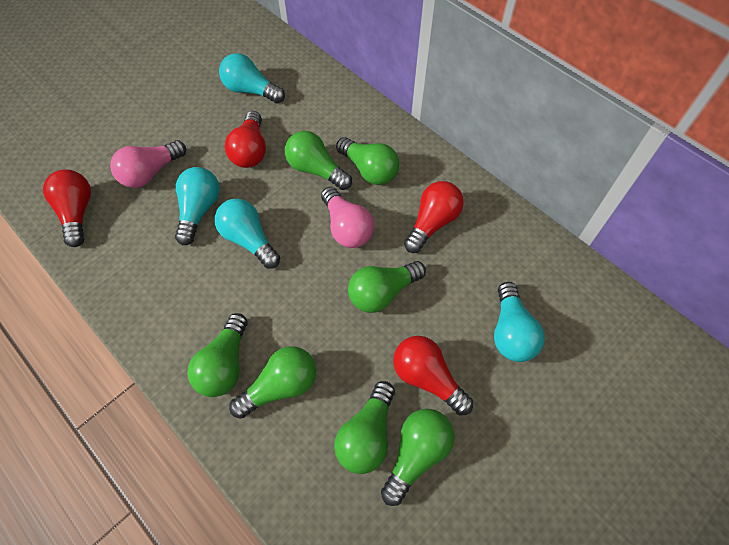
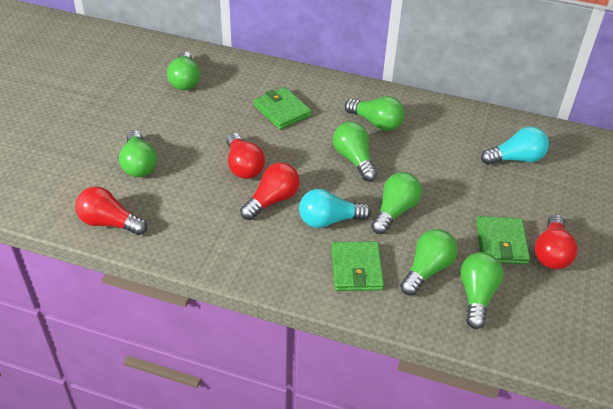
green wallet: none = 0 -> [254,87,312,130] [332,241,384,291] [476,216,530,264] = 3
pink light bulb: [110,140,186,188] [321,187,374,248] = 2 -> none = 0
turquoise light bulb: [175,167,220,245] [215,198,280,269] [219,53,285,103] [494,282,545,362] = 4 -> [299,189,371,228] [481,127,549,165] = 2

